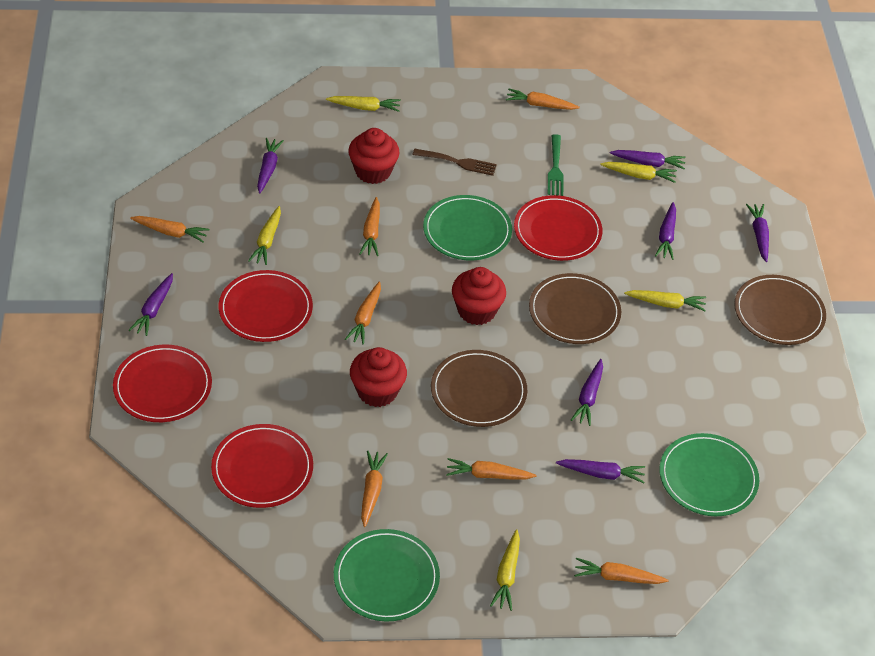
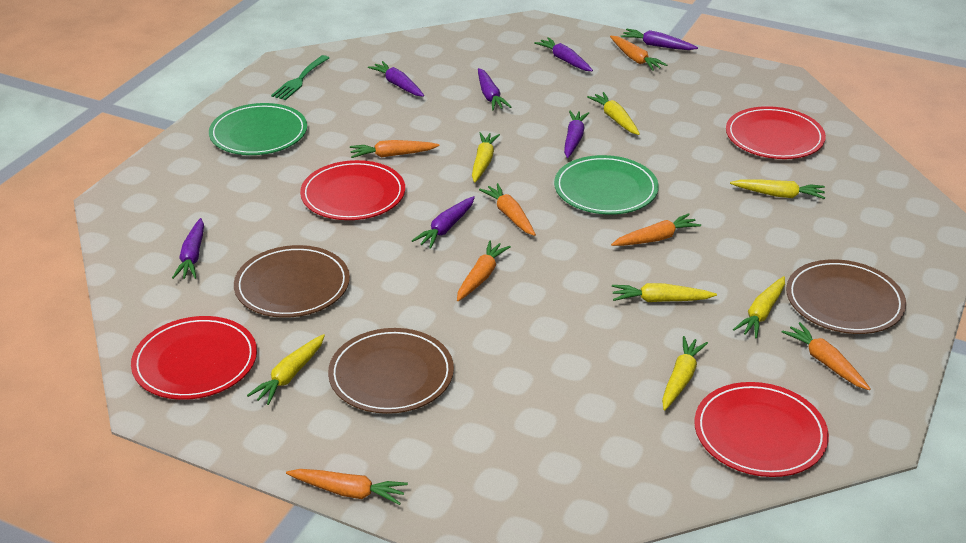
brown fork: [413,149,497,176] = 1 -> none = 0
green plate: [334,529,440,621] [423,195,512,260] [659,433,759,516] = 3 -> [209,103,307,155] [554,155,659,215] = 2
red cupcake: [348,128,399,184] [350,347,407,407] [452,267,506,325] = 3 -> none = 0
yellow carrot: [248,206,281,265] [326,96,401,112] [490,529,520,611] [600,162,677,183] [624,290,706,311] = 5 -> [247,334,325,405] [472,132,500,183] [587,92,640,135] [612,283,717,302] [662,336,708,410] [730,179,825,199] [733,276,785,339] = 7

